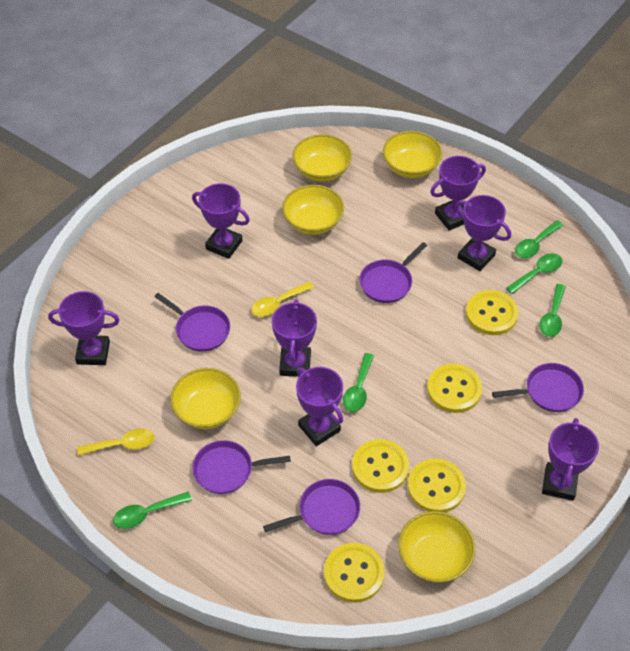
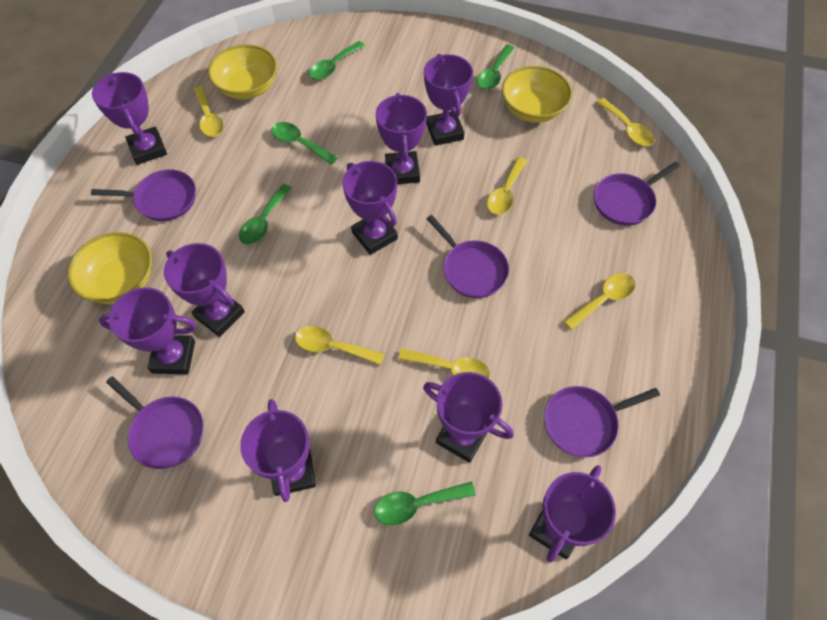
purple trophy: [48,291,120,365] [192,183,250,259] [272,299,317,376] [296,367,343,446] [430,156,486,230] [455,195,511,271] [542,418,599,501] = 7 -> [92,72,167,165] [99,287,196,374] [164,243,245,337] [240,399,316,502] [343,161,398,255] [376,93,427,184] [423,372,514,463] [424,54,473,146] [529,465,616,562] = 9
yellow bowl: [170,368,241,429] [282,185,344,235] [292,134,352,182] [383,131,442,178] [398,511,475,583] = 5 -> [68,232,152,304] [208,44,277,99] [501,66,572,123] = 3
yellow button: [324,543,385,603] [352,439,409,493] [408,459,466,512] [427,364,482,413] [466,290,518,335] = 5 -> none = 0
yellow spoon: [77,428,154,456] [251,282,314,317] = 2 -> [194,86,224,137] [295,326,384,365] [398,348,490,379] [487,157,527,215] [563,273,636,330] [596,98,654,146] = 6

